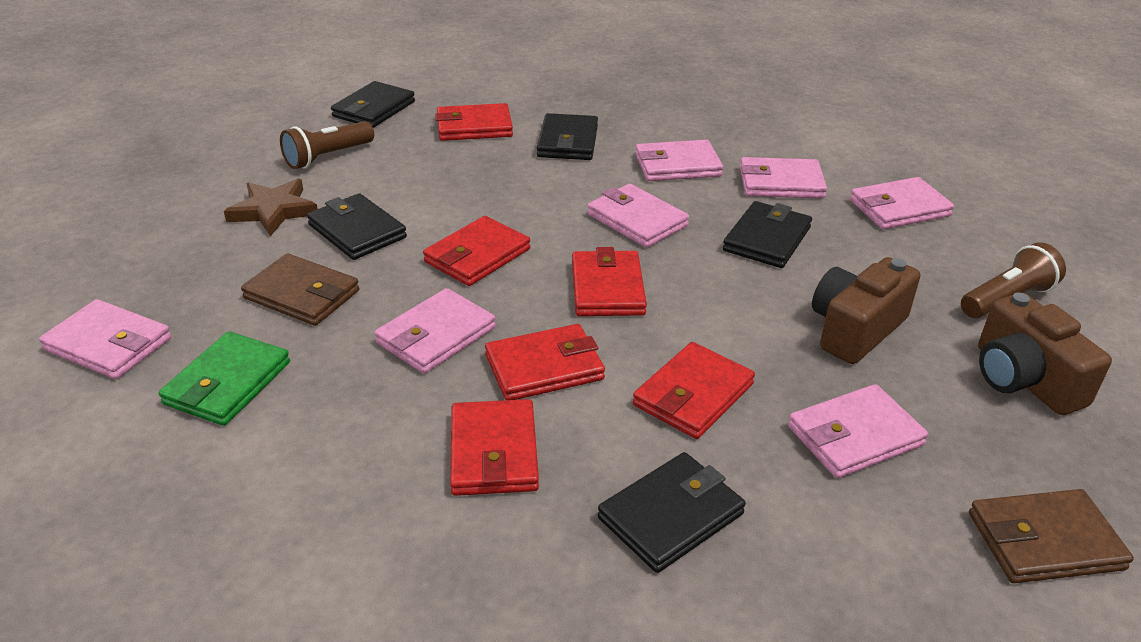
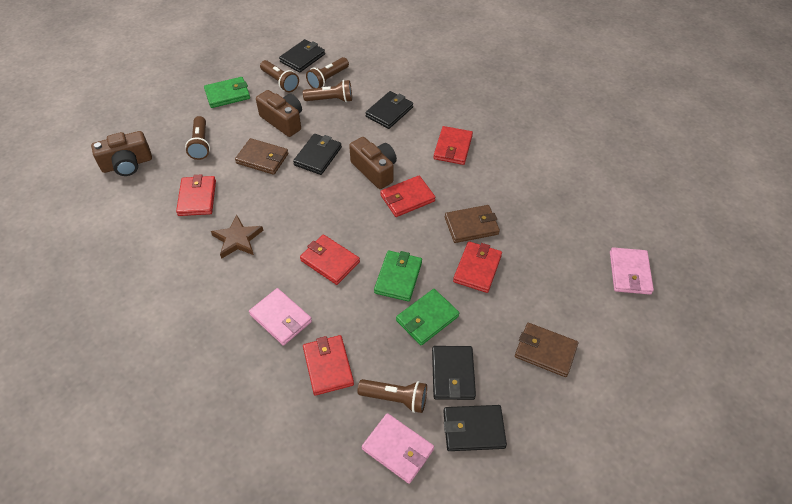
brown camera: [812,257,920,364] [978,293,1112,415] = 2 -> [91,131,152,176] [256,90,302,137] [349,137,397,189] = 3
brown flashlight: [280,121,374,169] [961,242,1066,318] = 2 -> [185,116,210,160] [260,60,299,92] [303,80,352,102] [306,57,349,89] [357,379,427,413] = 5
brown wallet: [241,253,359,326] [969,489,1134,583] = 2 -> [235,138,288,175] [445,205,500,243] [515,323,578,377] = 3
green wallet: [159,331,290,426] = 1 -> [204,77,250,108] [374,251,422,302] [396,289,459,345] = 3
pink wallet: [39,299,171,379] [375,288,496,374] [588,184,689,248] [635,140,723,181] [740,157,827,199] [788,384,928,478] [850,177,954,229] = 7 -> [249,288,312,346] [362,413,434,484] [610,247,654,295] = 3

